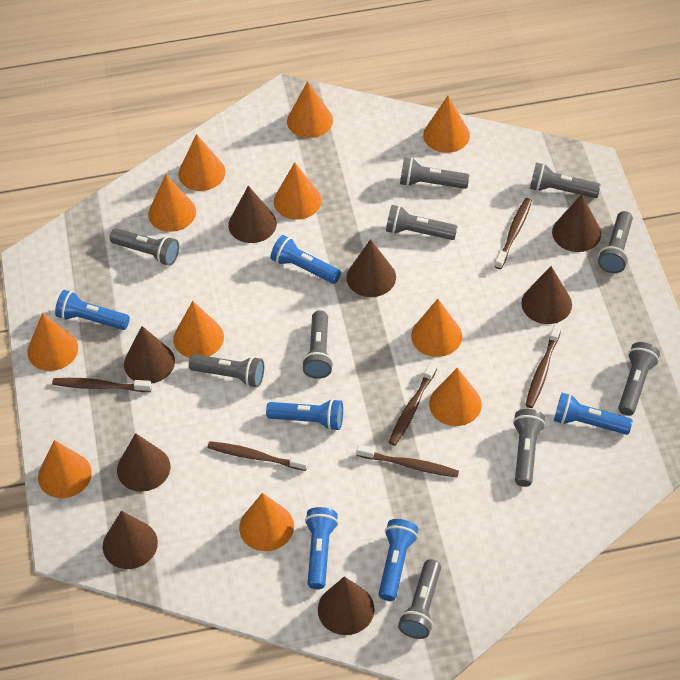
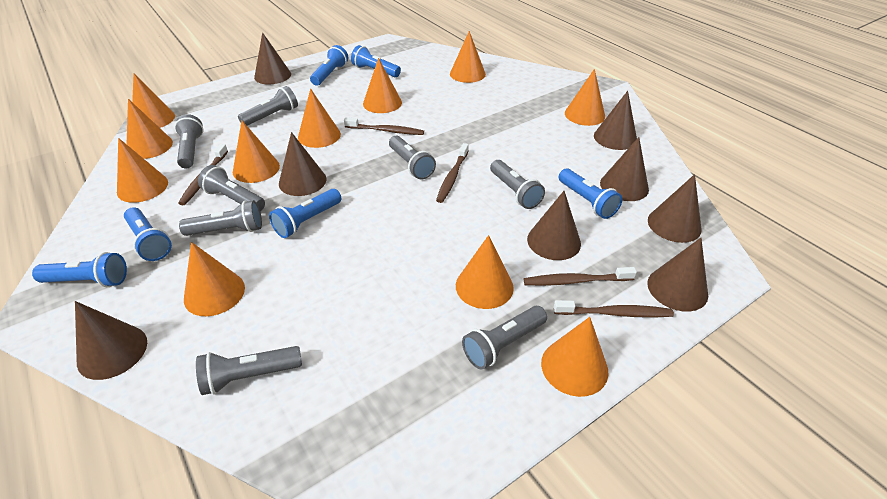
brown toothbrush: [52,378,152,392] [207,441,308,471] [356,445,459,478] [389,361,437,446] [495,198,532,269] [525,324,561,408] = 6 -> [178,144,228,205] [344,117,424,135] [436,143,469,203] [524,267,637,286] [554,300,674,318] = 5
grey flashlight: [110,228,179,266] [189,354,264,387] [302,310,333,379] [386,205,458,240] [398,559,441,639] [400,158,470,189] [513,409,545,487] [530,163,601,198] [598,211,633,273] [618,342,660,416] = 10 -> [175,114,204,168] [179,200,262,236] [196,346,302,395] [198,165,265,211] [238,86,298,126] [389,135,436,179] [462,306,547,370] [490,160,545,209] = 8

